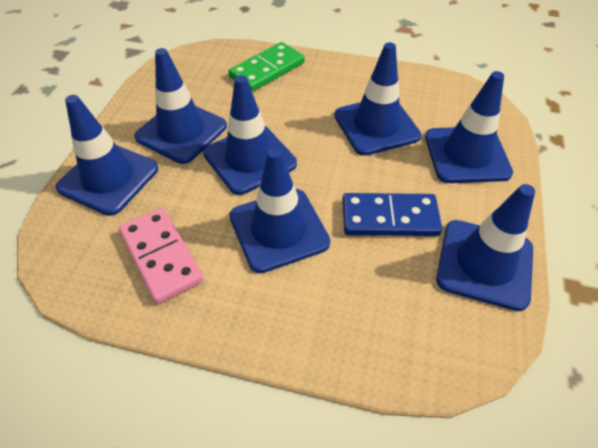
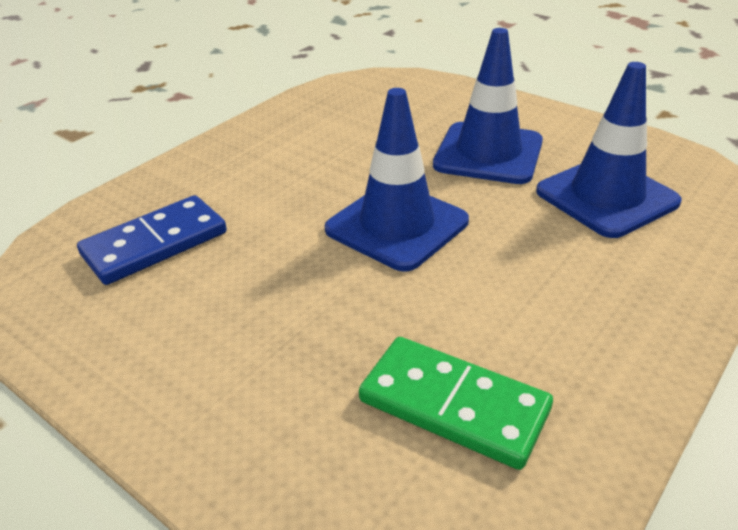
blue traffic cone: [56,95,158,216] [134,48,227,164] [203,75,297,195] [230,148,330,273] [334,42,421,156] [425,71,513,183] [436,184,535,311] = 7 -> [325,88,469,272] [433,28,543,184] [536,62,682,238] = 3
pink domino: [119,208,204,304] = 1 -> none = 0

